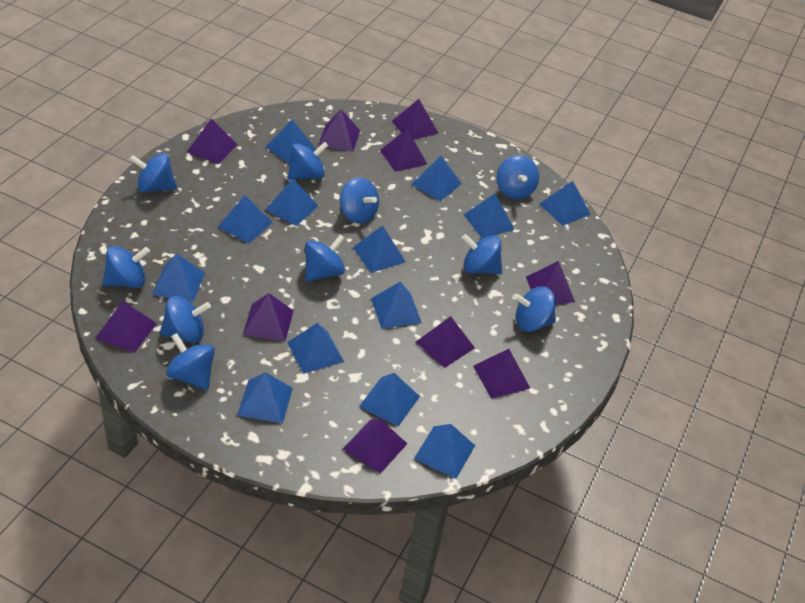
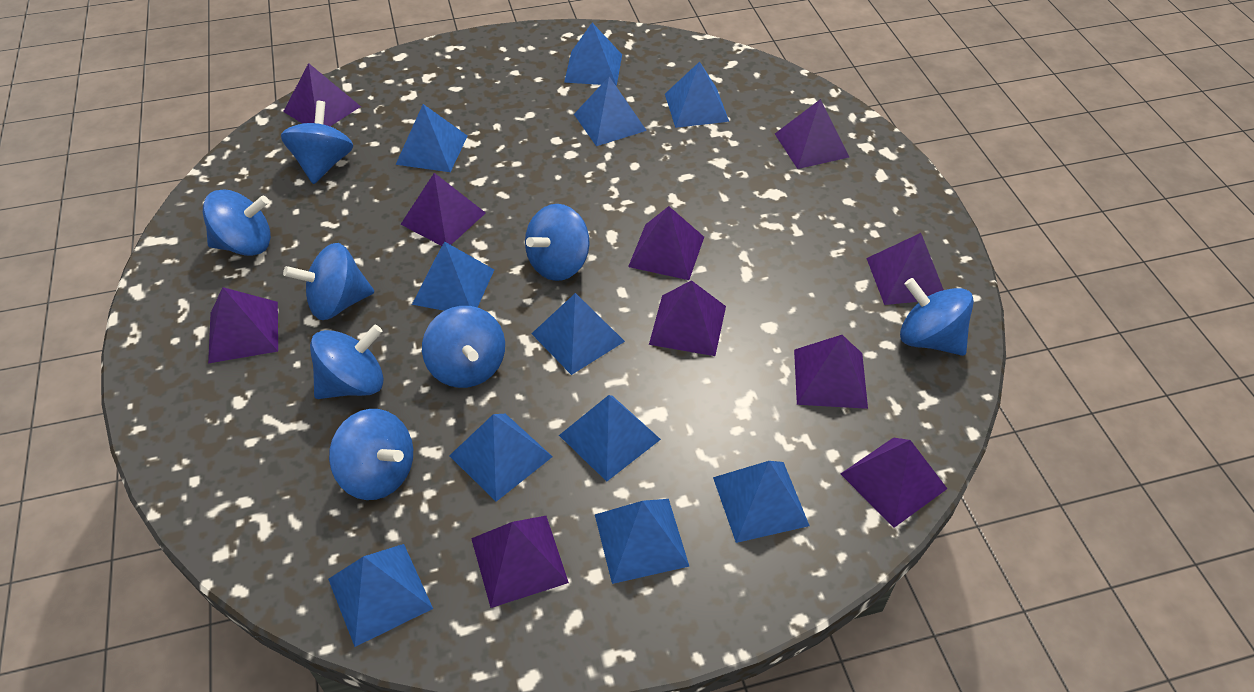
blue pyramid: [152,254,205,302] [218,195,273,243] [237,372,293,424] [265,179,318,226] [266,119,316,164] [287,323,344,374] [353,225,406,273] [359,373,420,427] [371,282,422,329] [411,156,462,201] [414,424,475,479] [464,194,515,239] [540,181,590,226] = 13 -> [328,544,433,647] [396,104,467,172] [412,241,494,311] [449,413,553,502] [531,293,625,375] [559,395,661,482] [564,23,622,86] [574,77,647,146] [595,499,689,584] [665,62,729,128] [713,461,810,543] = 11
blue spinning top: [102,246,150,288] [130,153,177,193] [160,296,211,343] [166,333,215,390] [288,142,329,180] [305,234,345,282] [340,177,379,224] [462,234,502,274] [496,155,539,199] [514,286,556,332] = 10 -> [203,189,271,256] [281,101,353,184] [283,243,374,320] [310,325,384,399] [329,409,413,500] [422,306,505,388] [525,204,590,281] [900,278,974,356] = 8

